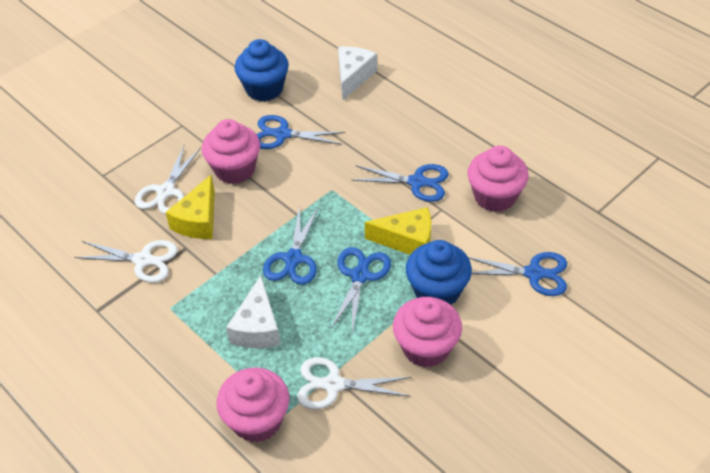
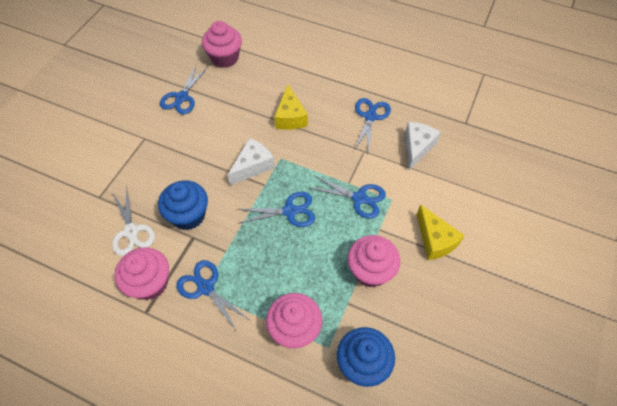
white scissors: [74,240,178,283] [135,146,201,214] [297,357,411,409] = 3 -> [112,187,155,256] = 1

